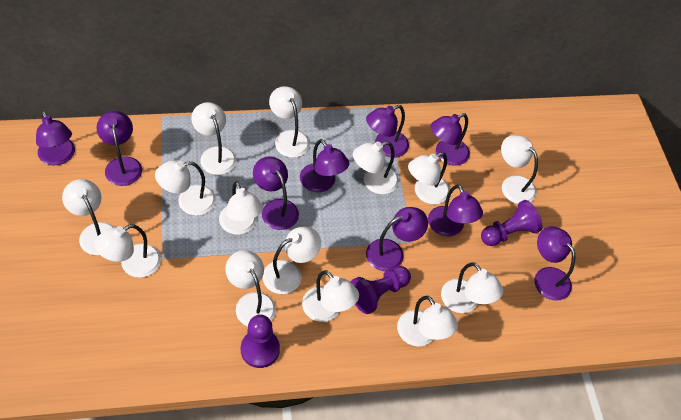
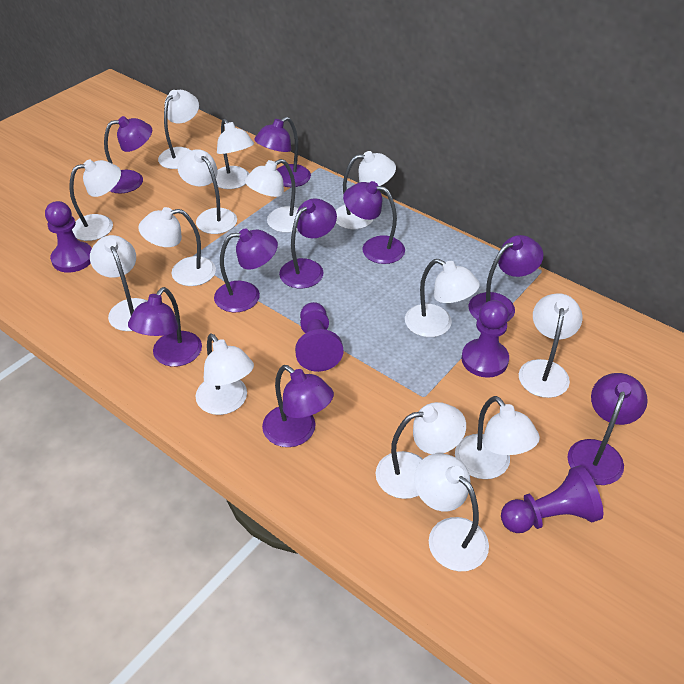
purple pawn: [241,315,280,368] [350,266,411,314] [481,200,542,246] = 3 -> [45,201,92,273] [295,302,343,372] [462,300,509,378] [501,465,603,533] = 4

